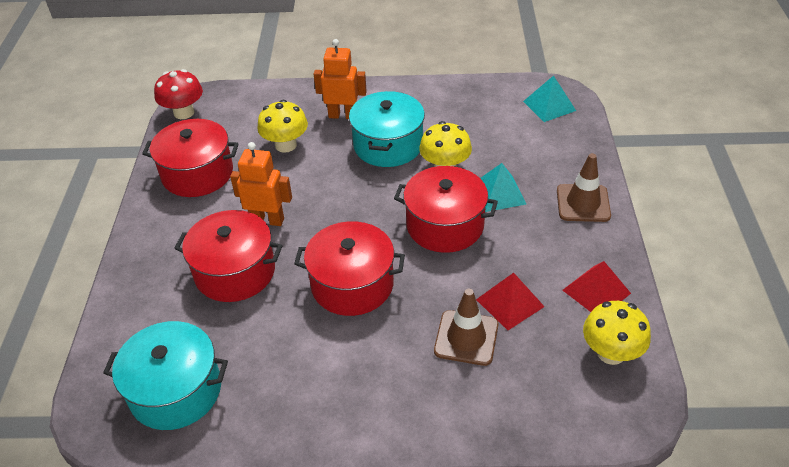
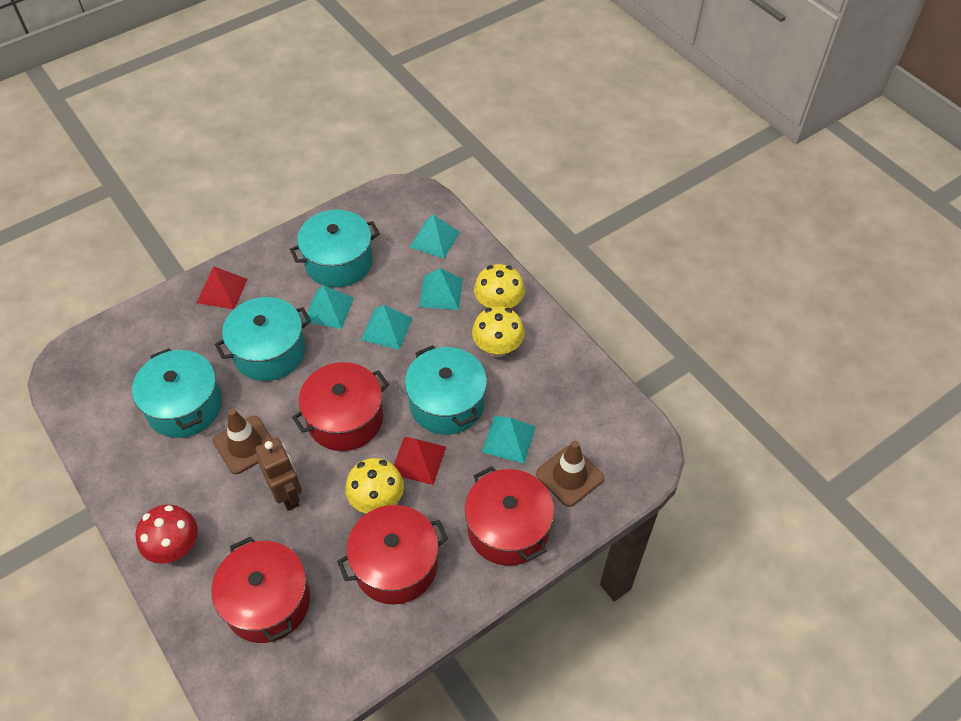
brown robot: none = 0 -> [255,438,302,511] = 1
orange robot: [230,142,292,226] [314,39,367,119] = 2 -> none = 0
turquoise pot: [103,321,228,430] [349,91,425,167] = 2 -> [132,348,222,438] [215,297,311,381] [290,210,380,288] [405,345,487,435] = 4
turquoise pyramid: [480,163,526,212] [523,76,576,122] = 2 -> [303,285,354,329] [361,305,412,350] [410,214,460,259] [419,268,463,310] [482,416,536,463] = 5

